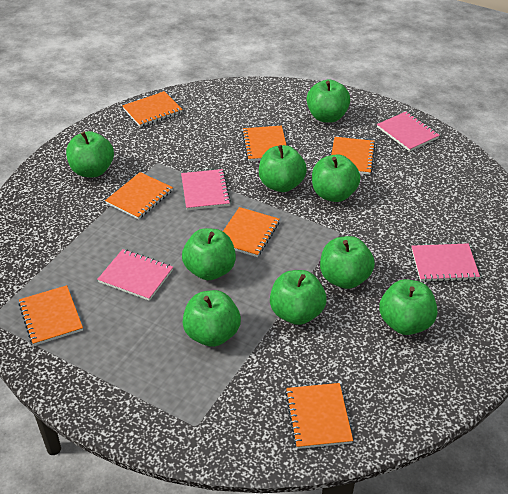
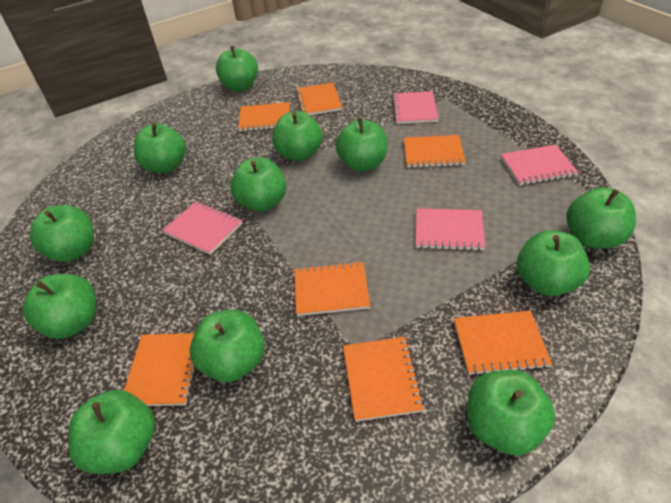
green apple: [66,131,114,177] [182,228,236,280] [182,290,241,347] [259,145,307,192] [270,270,326,325] [307,79,350,123] [312,154,361,202] [320,236,375,289] [379,279,437,335] = 9 -> [23,274,96,339] [29,205,94,262] [68,390,155,474] [134,123,186,173] [190,310,265,382] [216,46,258,91] [230,158,286,212] [272,111,323,161] [336,118,387,171] [467,370,555,456] [517,230,590,296] [566,187,636,248] = 12

